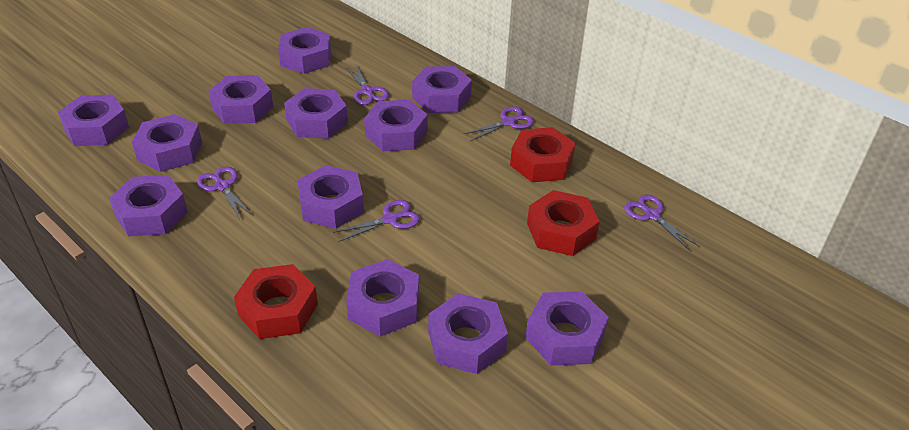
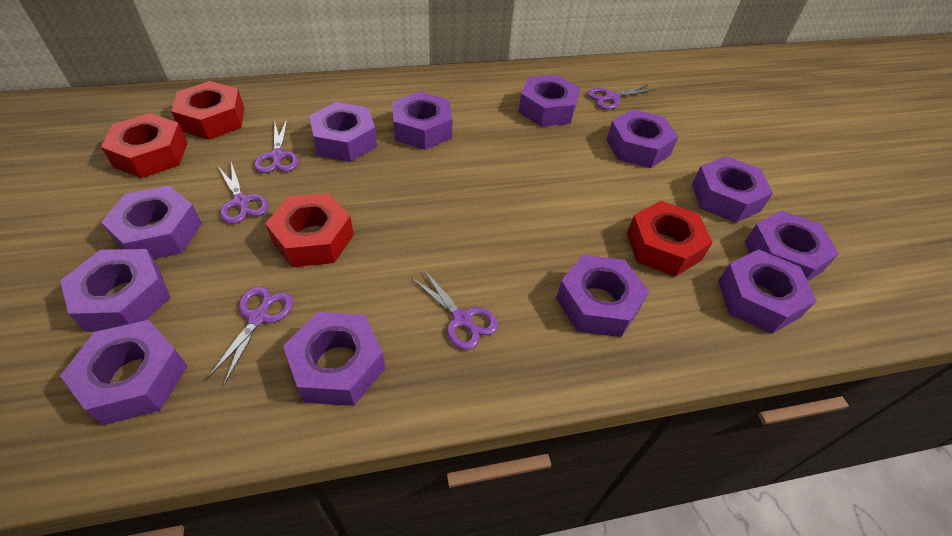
red nut: [234,264,318,339] [510,127,576,182] [527,190,600,256] = 3 -> [101,113,187,178] [171,81,245,140] [265,193,354,267] [627,201,713,277] = 4

